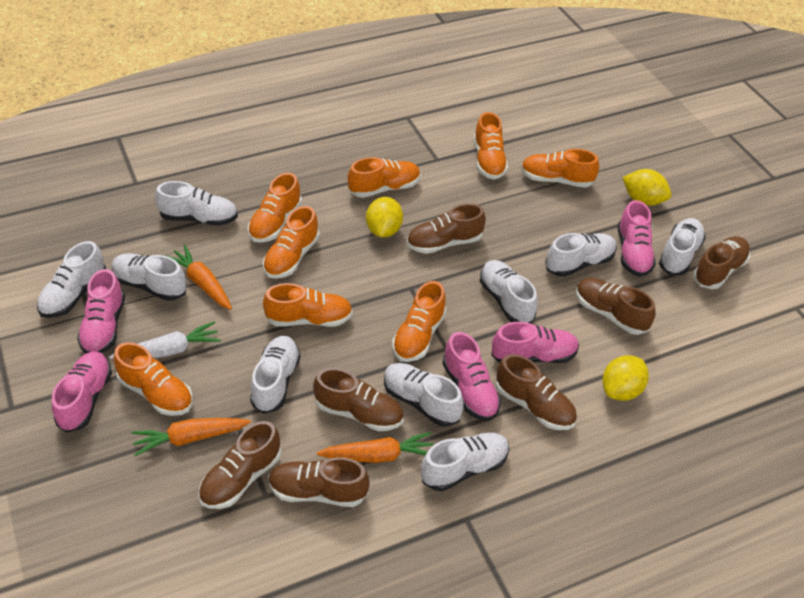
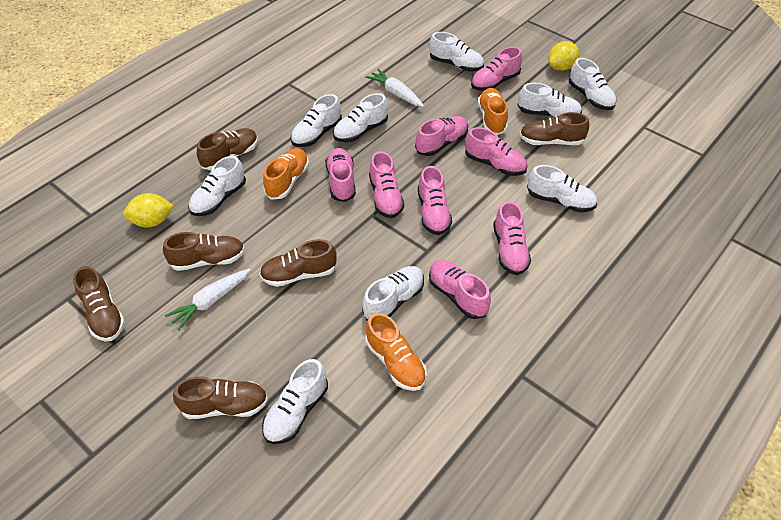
brown shoe: [198,421,281,509] [268,457,370,507] [313,368,404,431] [407,204,486,254] [496,354,577,430] [576,278,656,335] [693,236,750,289] = 7 -> [73,266,125,341] [163,232,245,271] [173,377,268,419] [197,128,258,170] [259,239,337,287] [520,112,589,145] = 6
orange carrot: [131,418,251,456] [164,245,232,310] [317,432,433,463] = 3 -> none = 0
orange shoe: [114,342,193,416] [248,173,302,243] [263,206,319,279] [263,283,353,327] [348,157,421,198] [392,281,446,362] [474,112,508,180] [521,149,599,188] = 8 -> [263,148,309,200] [365,313,427,391] [478,88,508,135] = 3
pink shoe: [52,351,112,433] [77,269,125,354] [442,332,501,421] [491,322,579,363] [617,200,656,277] = 5 -> [325,148,356,202] [369,151,404,218] [415,116,468,156] [418,166,452,235] [429,260,491,319] [465,127,527,176] [471,47,522,91] [493,201,531,275] = 8
white carrot: [109,321,221,359] = 1 -> [165,269,251,330] [366,69,424,107] = 2
yellow lemon: [366,197,403,238] [602,355,649,401] [622,169,671,206] = 3 -> [123,193,174,227] [548,41,579,71] = 2

